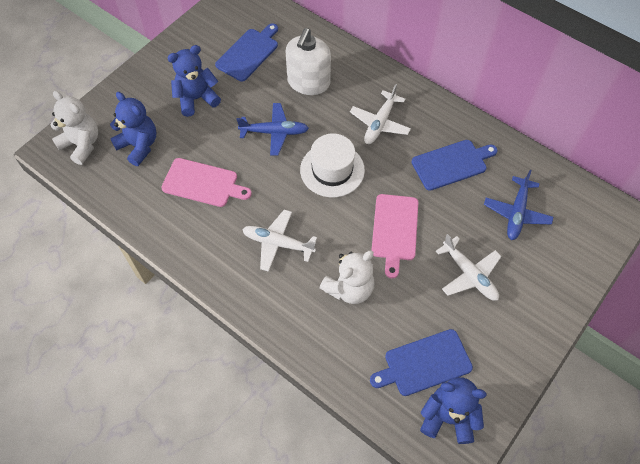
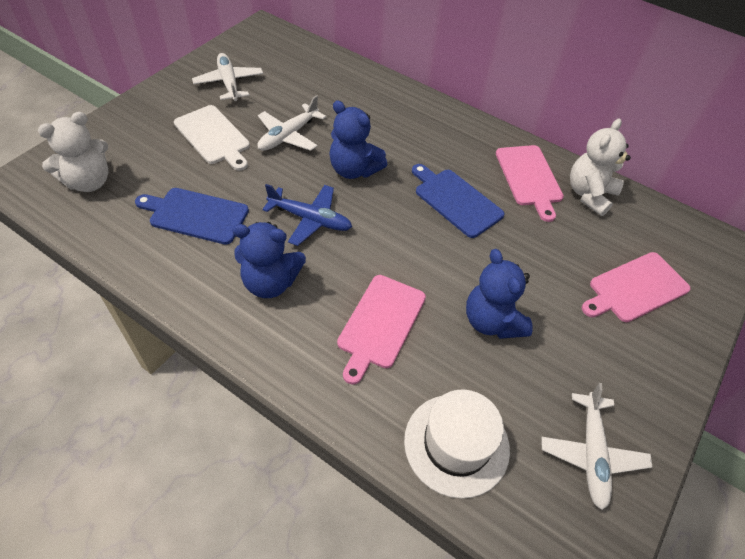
blue cutting board: [215,23,278,81] [370,329,473,396] [411,140,498,191] = 3 -> [135,188,249,244] [412,164,505,238] = 2
blue plane: [236,103,309,155] [484,170,553,240] = 2 -> [262,184,352,246] = 1
pink cutting board: [161,158,252,207] [371,194,418,278] = 2 -> [337,275,426,385] [496,145,564,222] [581,252,691,322] = 3
white cutting board: none = 0 -> [174,105,250,171] = 1
white soap dispenser: [286,28,331,95] = 1 -> none = 0

